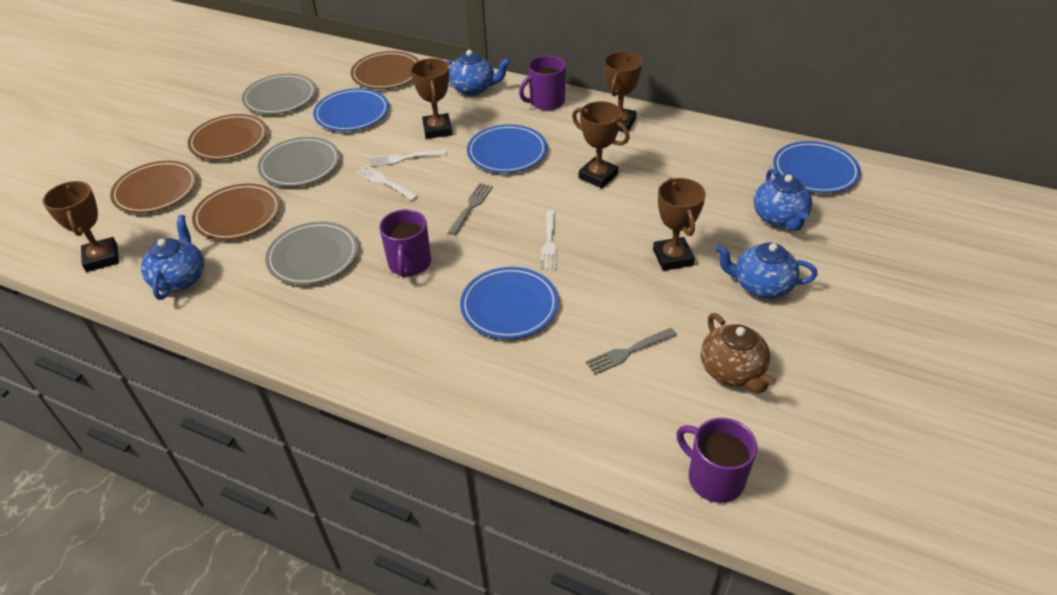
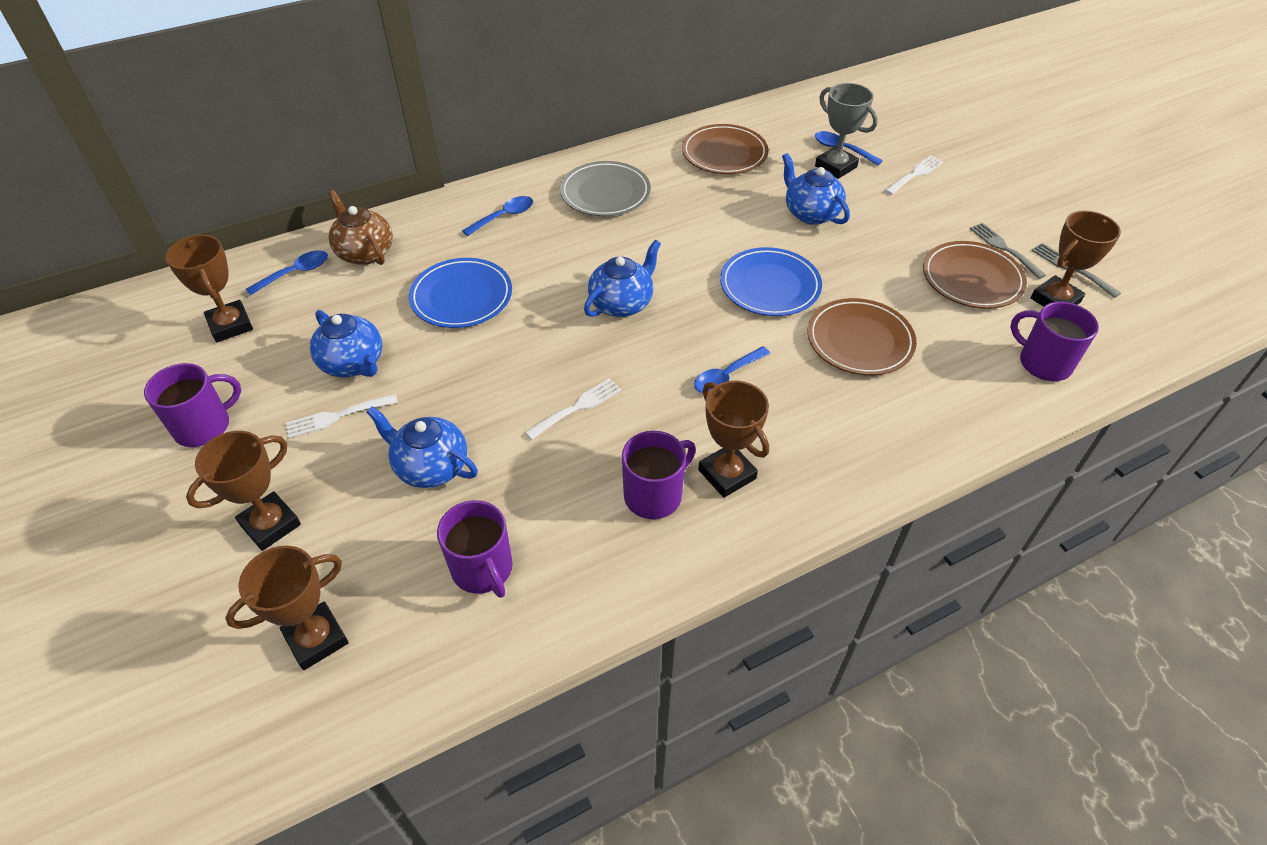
blue plate: [313,88,389,131] [460,267,559,339] [467,124,547,173] [773,141,861,193] = 4 -> [409,258,512,328] [720,247,822,316] = 2
blue spoon: none = 0 -> [246,250,328,296] [462,196,533,236] [694,346,770,393] [815,131,883,165] = 4
brown plate: [110,161,197,213] [188,114,267,160] [192,183,281,240] [351,51,419,89] = 4 -> [682,124,769,174] [807,298,917,375] [923,241,1027,309] = 3
grey plate: [242,74,316,114] [258,137,340,187] [265,222,358,285] = 3 -> [560,161,651,217] = 1
grey trophy: none = 0 -> [815,83,878,179] = 1
purple mug: [379,209,431,278] [519,55,566,110] [676,418,757,503] = 3 -> [144,363,241,447] [437,500,513,598] [622,431,696,519] [1010,302,1099,381] = 4

